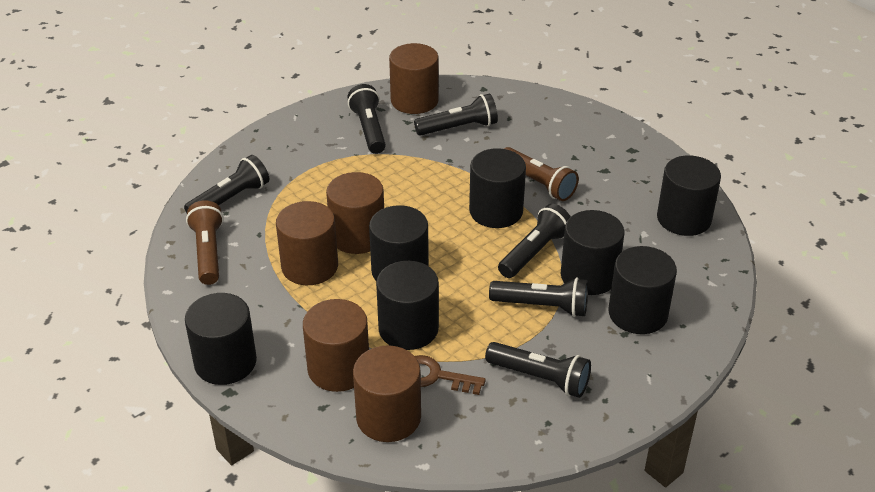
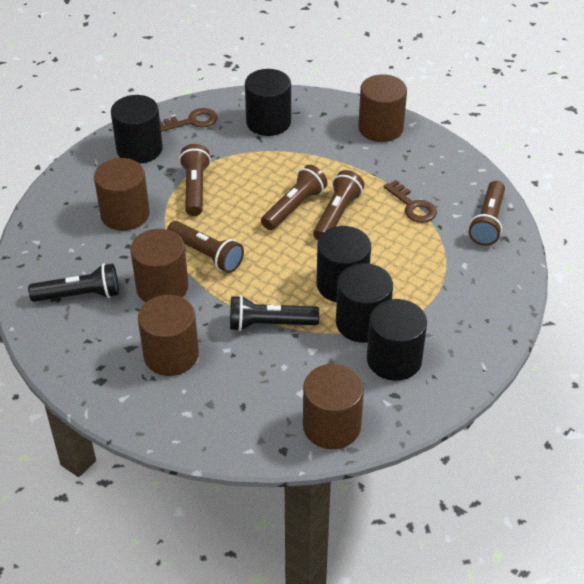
black cylinder: [185,293,257,385] [369,205,429,281] [376,261,439,350] [469,148,526,228] [561,210,624,295] [609,246,677,334] [657,155,721,236] = 7 -> [111,95,163,164] [245,69,291,136] [316,226,371,302] [336,263,393,343] [367,299,427,381] = 5
black flashlight: [184,155,269,213] [347,84,386,154] [414,94,498,136] [485,342,591,398] [489,278,588,317] [498,204,571,278] = 6 -> [28,264,119,302] [230,295,319,331] = 2
brown flashlight: [186,200,223,285] [504,147,579,201] = 2 -> [167,221,244,273] [179,144,211,216] [261,165,328,230] [313,170,364,240] [469,181,505,246] = 5
brown key: [415,355,486,395] = 1 -> [160,108,218,132] [384,180,437,223] = 2

